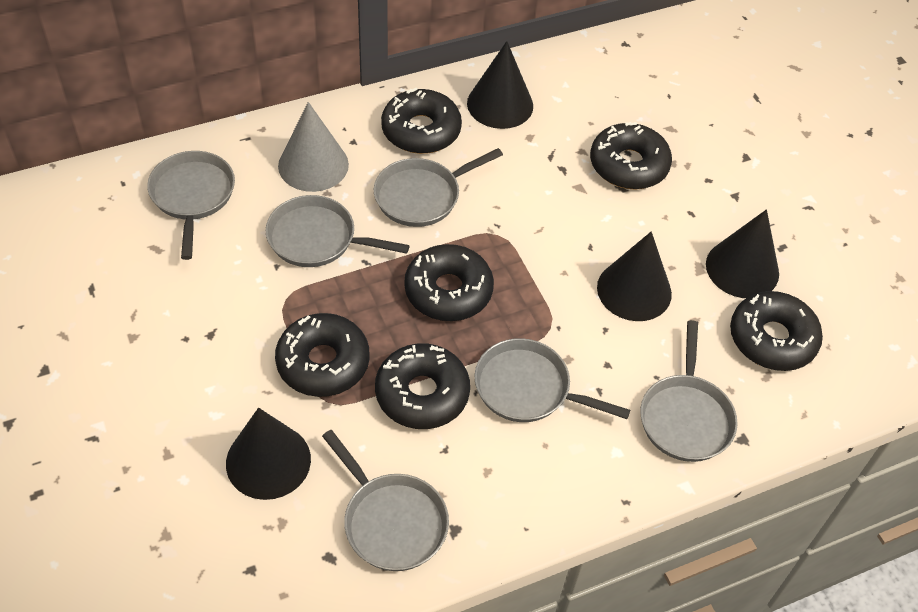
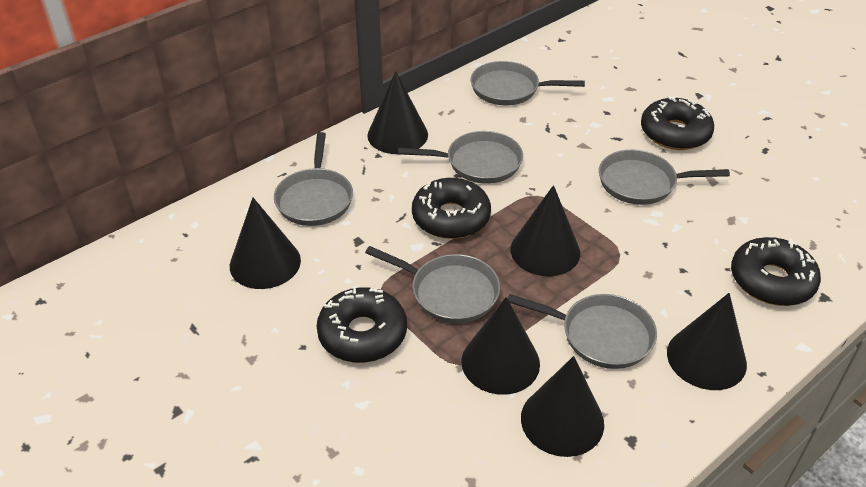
black cone: [226,408,311,500] [467,41,533,129] [597,232,672,321] [706,209,779,298] = 4 -> [230,198,301,289] [367,71,428,154] [461,297,540,395] [510,185,580,276] [521,356,604,457] [667,293,747,390] = 6
black donut: [275,313,370,397] [375,343,470,429] [381,88,462,154] [404,244,494,321] [590,122,672,190] [730,291,823,371] = 6 -> [316,287,407,363] [412,178,491,239] [641,96,714,150] [731,237,821,306] = 4
grey cone: [278,102,349,192] = 1 -> none = 0

